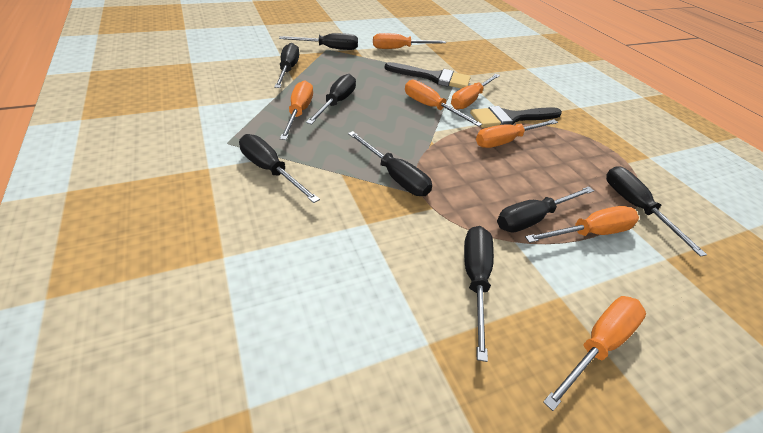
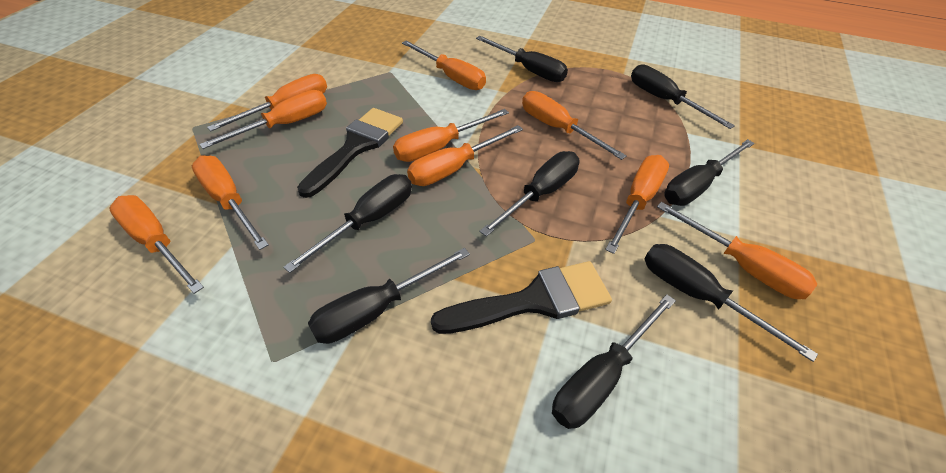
orange screwdriver: [280,80,313,140] [373,33,446,49] [405,80,482,127] [451,74,500,110] [476,119,558,148] [525,206,639,243] [543,296,646,411] = 7 -> [109,195,204,294] [192,155,269,250] [200,90,327,149] [207,74,327,131] [393,109,509,162] [402,40,486,90] [407,125,523,186] [522,91,627,160] [605,155,669,254] [657,202,817,299] = 10

